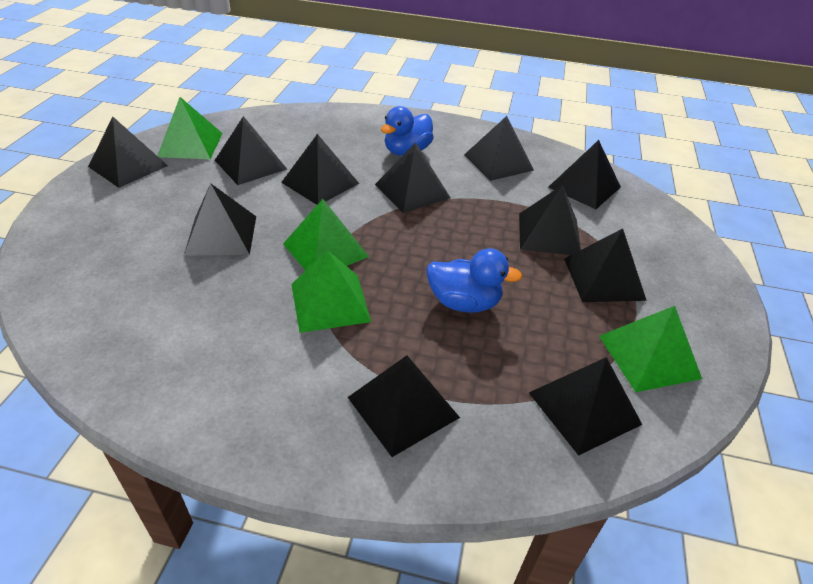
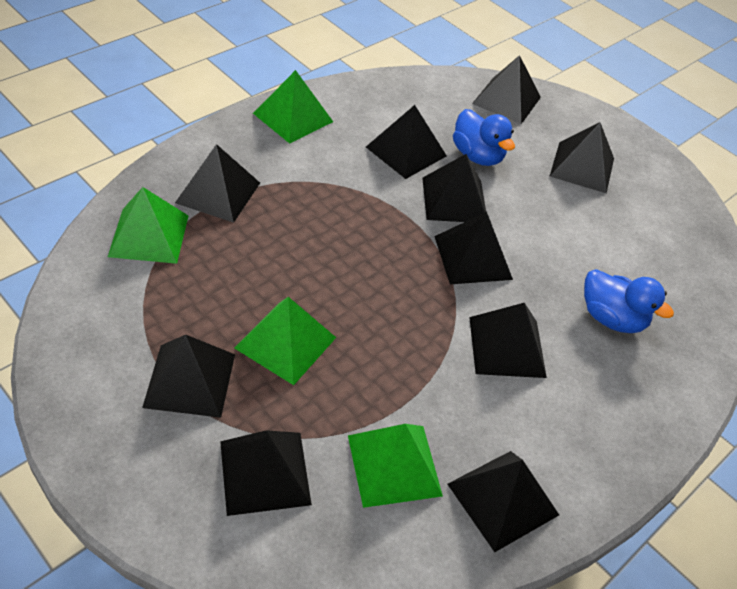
black pyramid: [88,117,168,188] [184,183,256,256] [215,116,287,185] [281,134,359,205] [348,356,460,457] [375,142,450,213] [464,116,534,181] [519,185,581,255] [529,357,642,456] [548,140,621,209] [564,228,647,302] = 11 -> [142,335,235,418] [175,144,260,223] [220,430,312,516] [366,105,447,179] [422,154,486,222] [434,212,513,284] [448,451,559,552] [469,303,547,378] [472,55,541,124] [550,122,614,193] = 10

